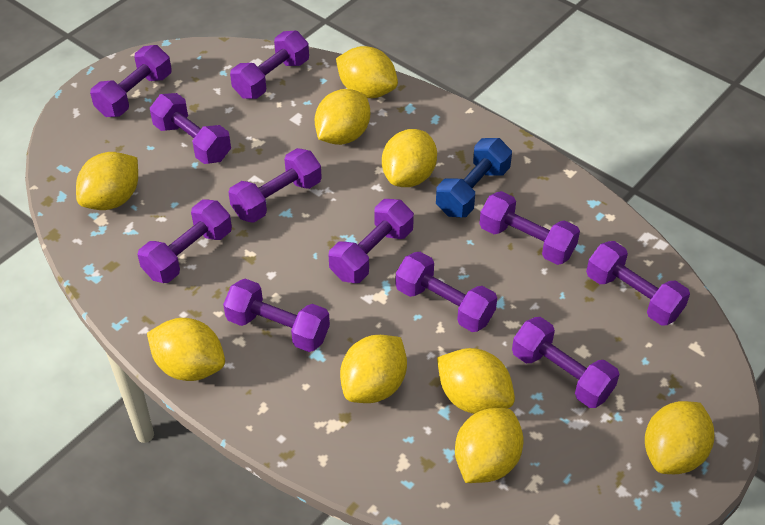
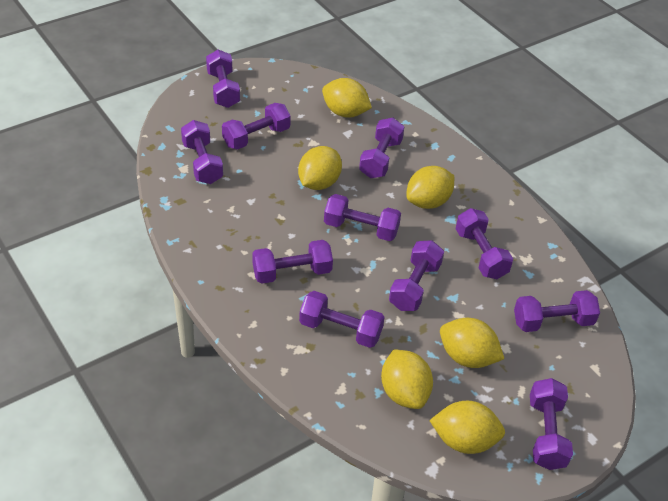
blue dumbbell: [436,138,512,217] = 1 -> none = 0
yellow lemon: [76,152,138,210] [147,318,225,381] [315,89,370,145] [336,46,398,98] [340,335,407,403] [382,129,437,187] [437,348,515,414] [455,408,524,483] [645,401,714,474] = 9 -> [298,146,342,190] [322,78,372,118] [381,349,433,409] [406,166,454,209] [429,401,505,454] [440,318,504,368] = 6

